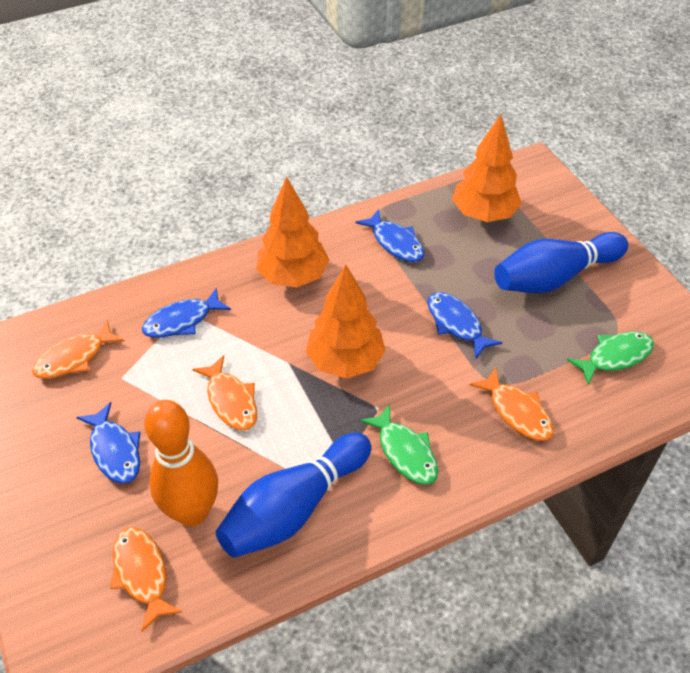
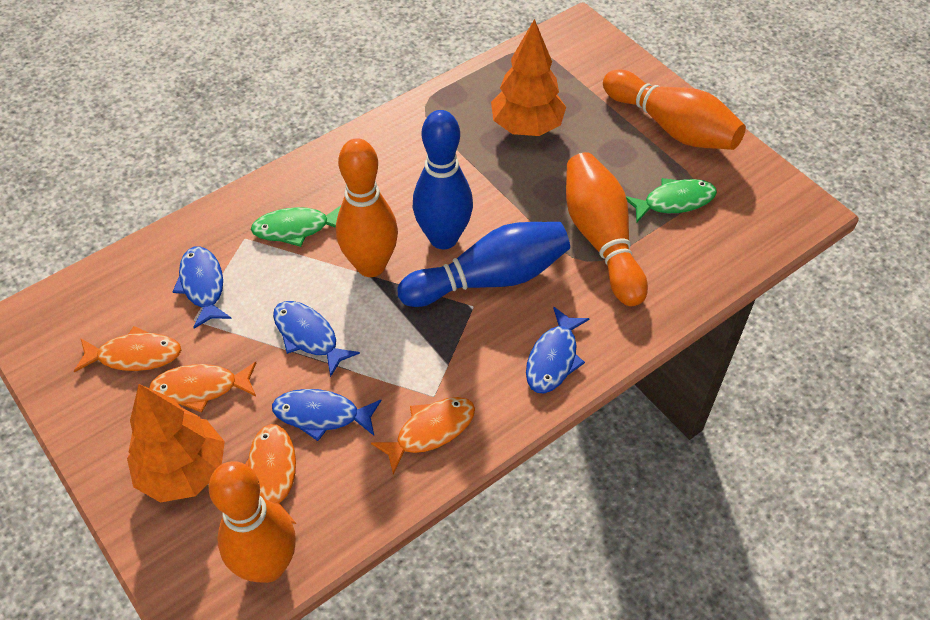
orange bowling pin: [144,400,218,526] = 1 -> [209,461,296,583] [336,138,398,277] [566,152,648,306] [603,69,746,150] = 4
orange tree: [256,176,329,287] [306,264,386,378] [452,114,522,222] = 3 -> [127,384,225,503] [491,19,566,136] = 2

